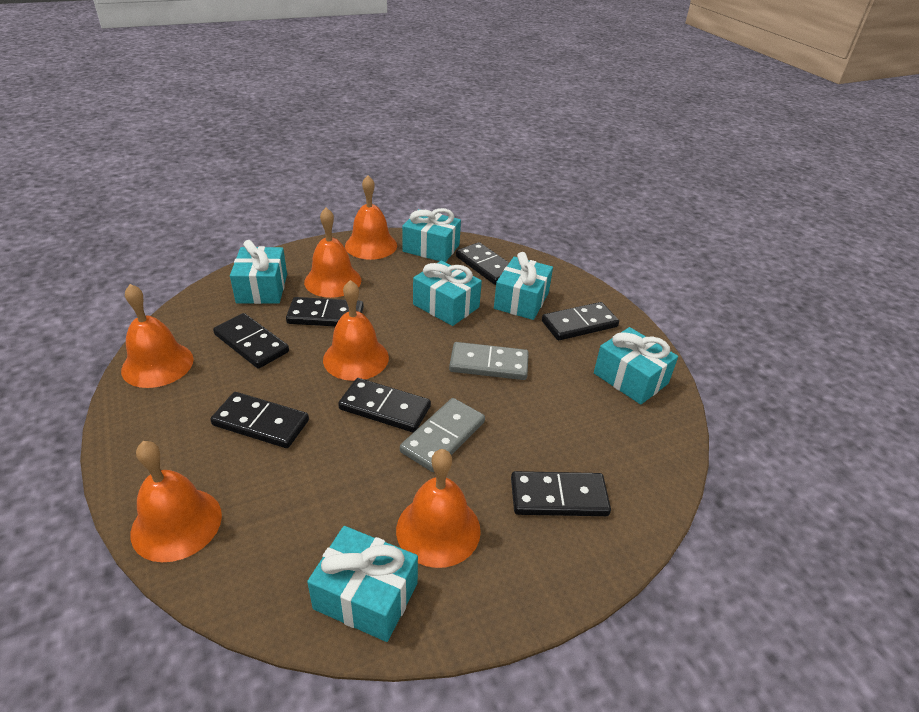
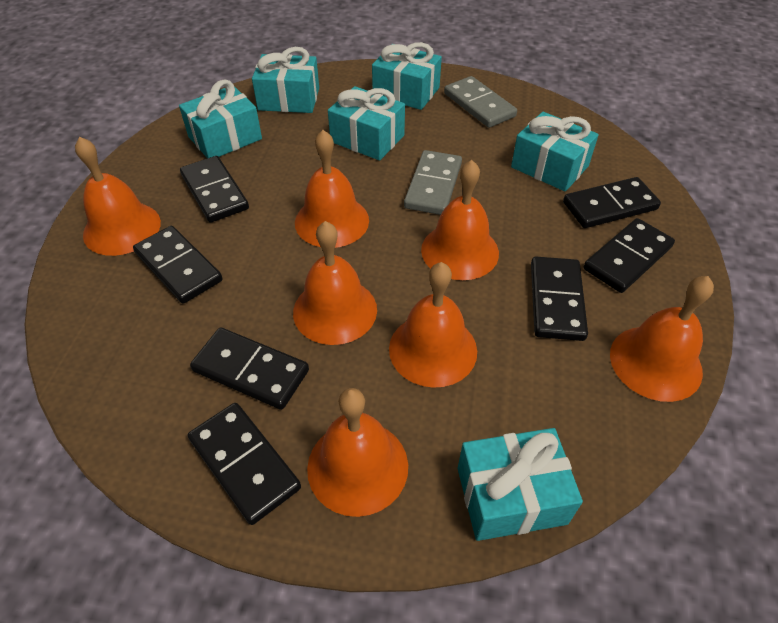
orange bell: [121,284,194,388] [130,441,222,562] [304,208,361,298] [323,280,389,381] [345,175,397,260] [396,449,481,568] = 6 -> [75,137,161,256] [293,221,377,345] [295,130,369,248] [307,388,408,517] [389,262,477,388] [421,160,499,280] [610,276,714,402] = 7

